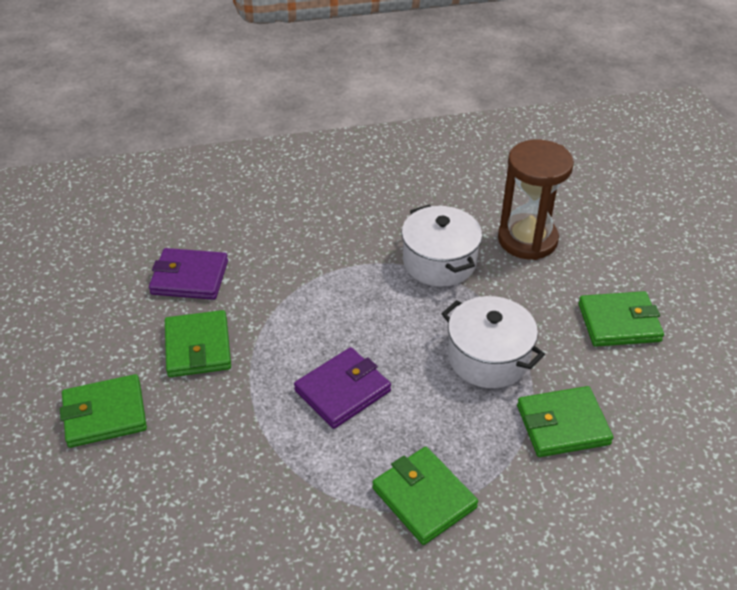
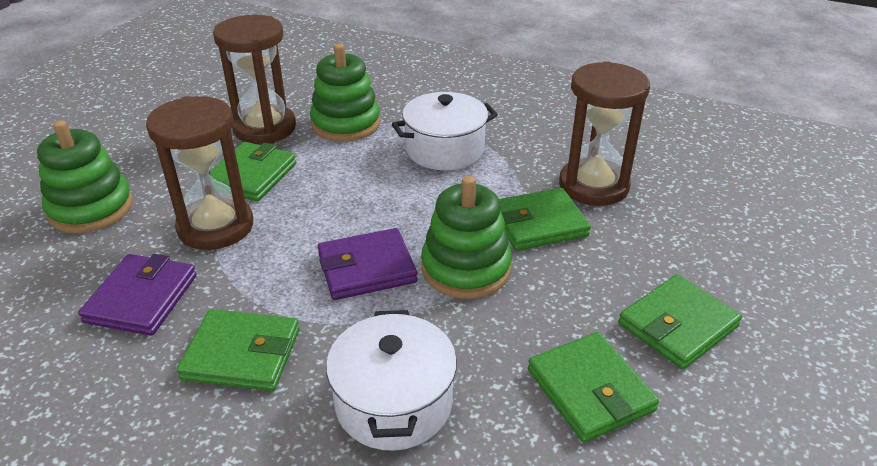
brown hourglass: [498,140,574,260] = 1 -> [146,96,253,250] [213,15,296,144] [559,61,650,206] = 3
green stacking toy: none = 0 -> [37,120,133,233] [310,44,381,142] [421,176,512,299] = 3

